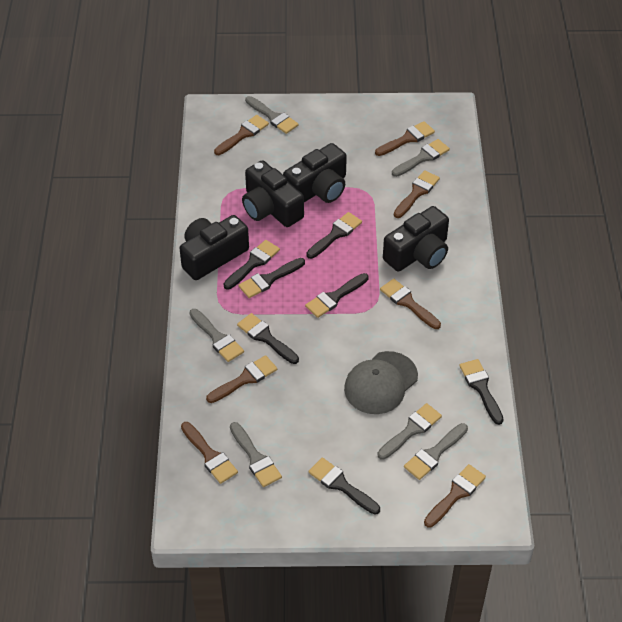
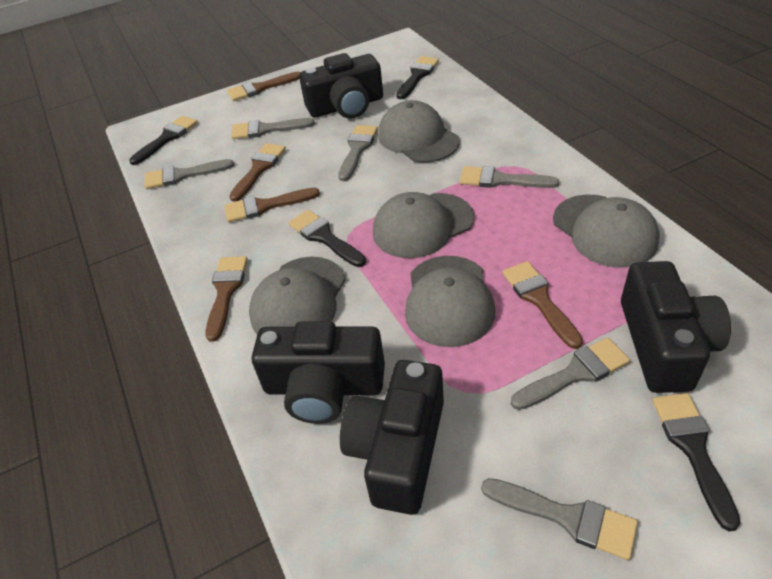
black brush: [224,240,280,290] [237,313,299,364] [238,258,305,298] [305,273,369,318] [306,212,362,259] [308,458,380,515] [459,359,504,425] = 7 -> [129,116,198,165] [289,210,366,267] [396,56,439,99] [652,393,740,531] = 4
brown brush: [181,422,238,484] [206,355,277,403] [214,115,269,155] [375,121,435,156] [380,279,441,329] [394,170,440,218] [424,464,486,528] = 7 -> [205,256,248,342] [224,187,320,222] [227,71,300,101] [229,143,286,202] [502,261,583,349] = 5
grey cap: [344,351,418,414] = 1 -> [249,257,346,334] [373,192,474,258] [378,100,460,163] [405,256,495,347] [553,195,660,268] = 5

